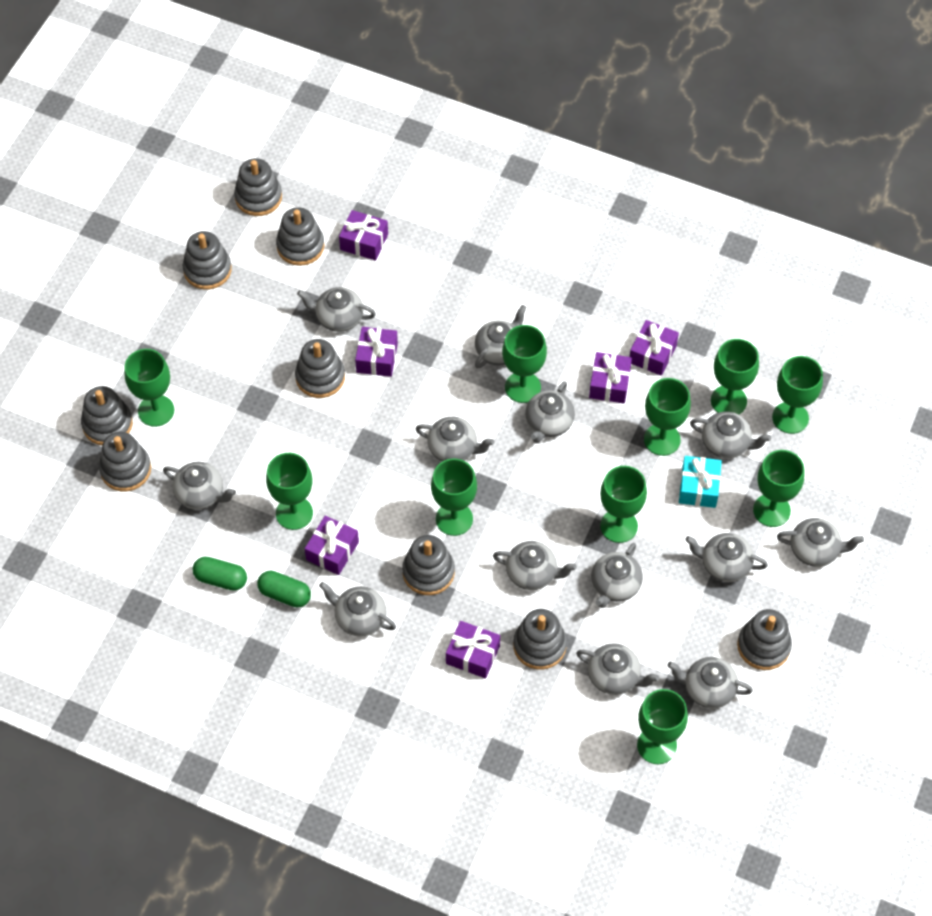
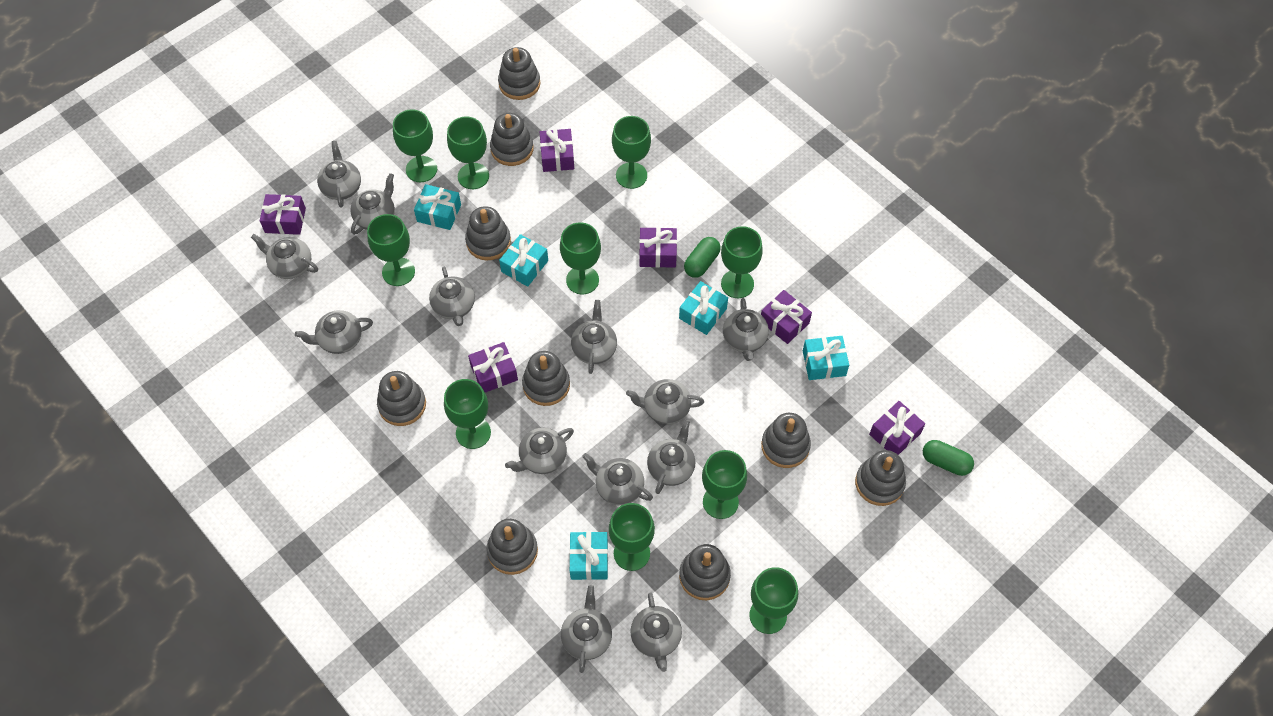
turquoise gift: [679,456,722,508] = 1 -> [414,184,461,230] [499,234,548,287] [569,531,608,580] [679,281,728,335] [803,336,849,380] = 5

